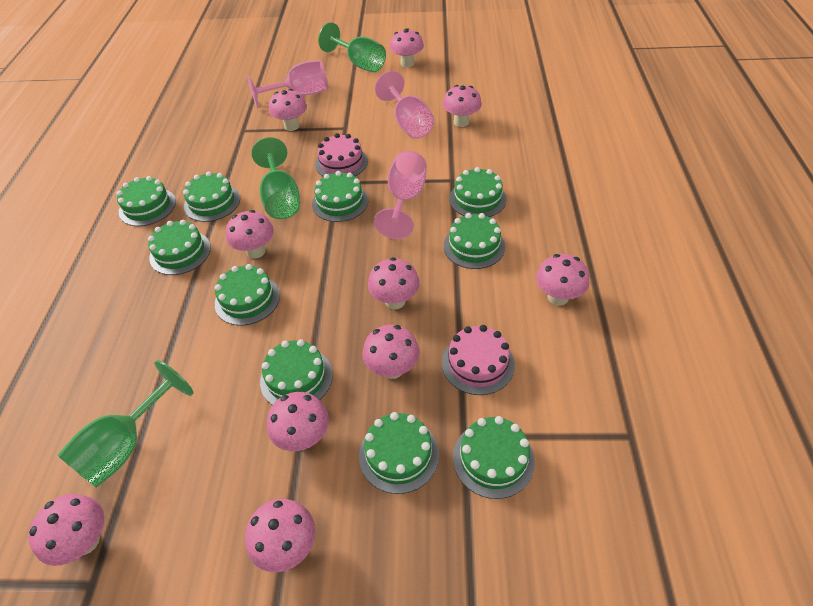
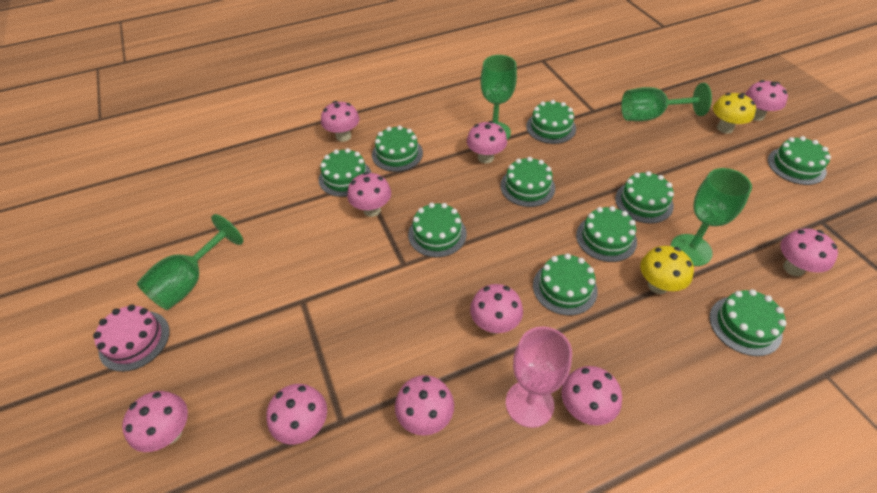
green goblet: [57,360,194,488] [252,137,300,219] [318,22,386,72] = 3 -> [137,214,243,310] [480,55,517,139] [621,83,712,121] [671,168,752,266] = 4
pink cake: [315,133,368,177] [442,325,515,395] = 2 -> [93,304,170,372] = 1
pink goblet: [247,60,328,108] [374,151,427,239] [375,71,434,139] = 3 -> [506,326,572,428] = 1
yellow mushroom: none = 0 -> [640,246,694,294] [713,93,756,133] = 2

